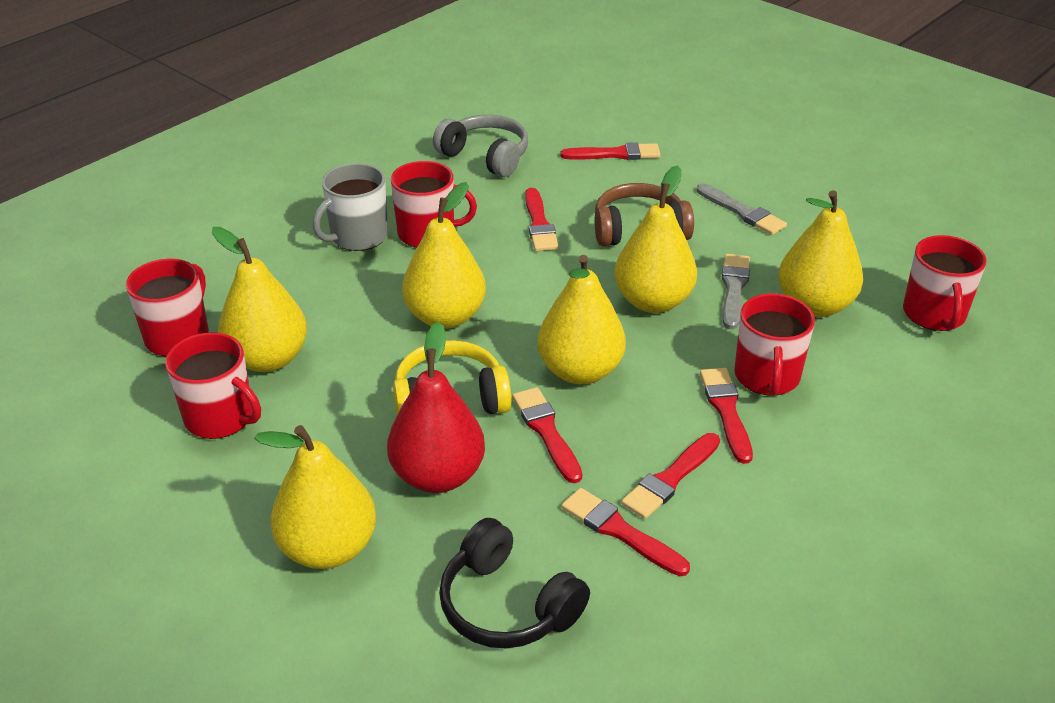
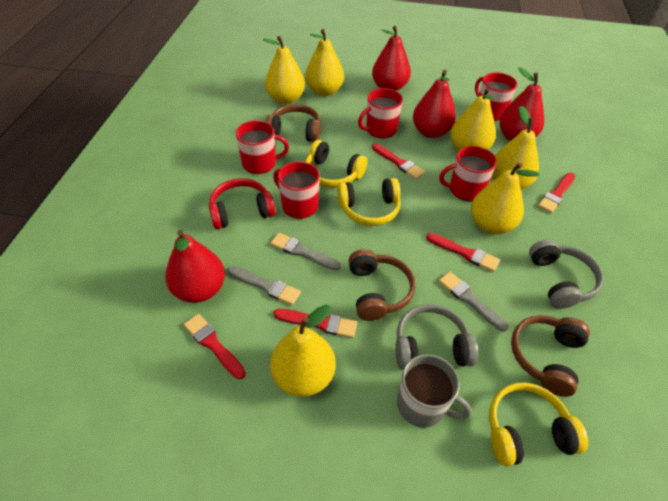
black headphones: [439,518,590,649] = 1 -> none = 0
brown headphones: [594,183,694,246] = 1 -> [265,104,321,142] [348,249,416,321] [511,315,590,397] = 3
grey brush: [697,183,787,235] [722,254,750,329] = 2 -> [227,266,301,305] [270,233,341,270] [439,272,509,332] = 3
grey headphones: [433,115,528,177] = 1 -> [395,304,479,370] [529,240,604,309] = 2
red brush: [512,387,582,483] [525,188,559,251] [560,142,661,160] [562,488,690,576] [621,433,720,519] [700,368,753,464] = 6 -> [184,314,246,379] [273,309,357,338] [372,143,425,179] [426,233,500,272] [538,173,575,213] = 5
red headphones: none = 0 -> [209,178,276,229] = 1
red pear: [387,322,485,493] = 1 -> [165,230,225,303] [372,26,411,91] [413,70,456,138] [499,67,544,141] = 4
yellow headphones: [393,340,512,415] = 1 -> [305,140,367,188] [337,178,401,226] [489,382,588,466] = 3

